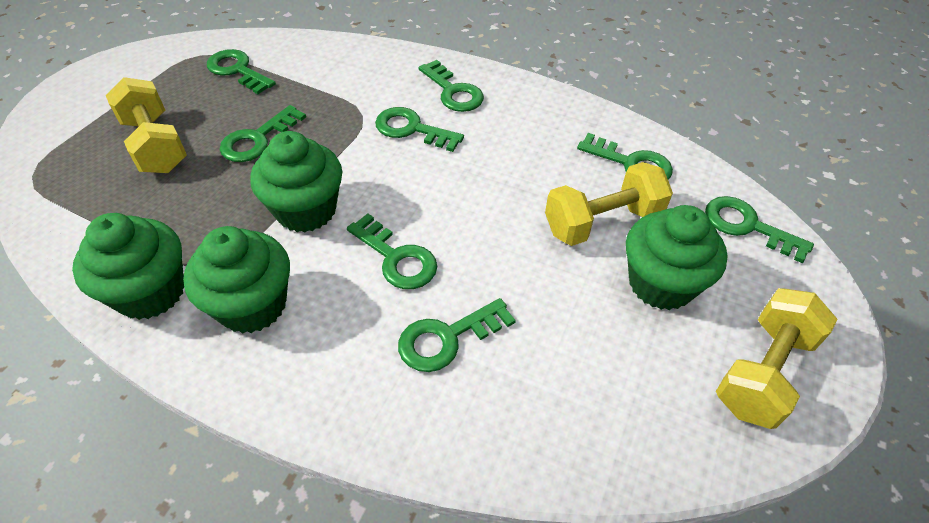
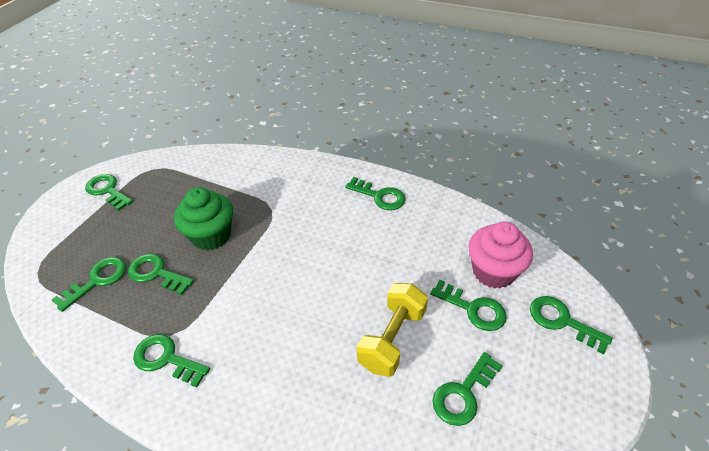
green cupcake: [72,213,184,320] [183,226,290,334] [250,131,342,232] [626,205,728,310] = 4 -> [174,187,233,251] = 1
pink cupcake: none = 0 -> [468,222,533,289] = 1
yellow dumbbell: [106,77,187,173] [545,162,673,246] [716,288,838,429] = 3 -> [357,283,428,377] = 1

